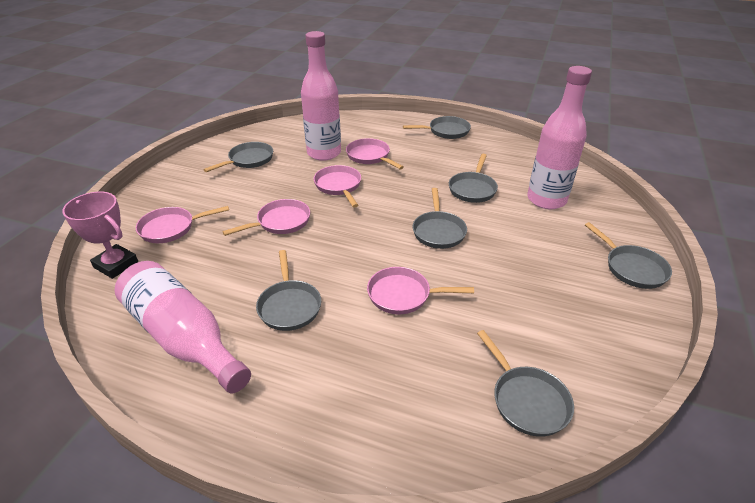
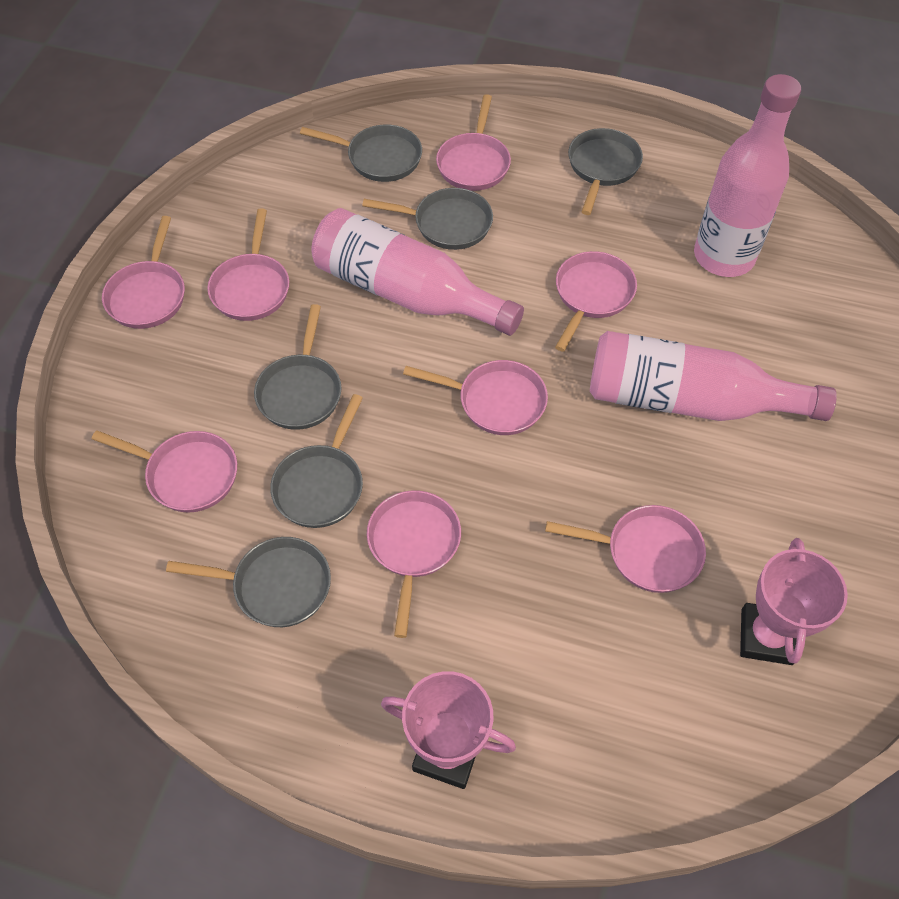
grey pan: [203,142,273,172] [256,250,321,331] [403,116,471,139] [413,188,467,249] [449,154,498,203] [477,330,574,437] [585,222,672,289] = 7 -> [166,537,331,627] [254,304,341,430] [270,394,363,528] [300,125,422,182] [362,188,493,250] [568,128,643,215] = 6
pink pan: [136,206,229,243] [222,199,310,236] [314,165,361,208] [346,138,404,169] [367,267,474,314] = 5 -> [92,430,237,513] [102,216,185,329] [207,208,289,321] [367,490,461,638] [403,360,548,435] [436,94,511,191] [545,505,706,593] [555,251,637,352] = 8
pink trophy: [62,192,138,279] = 1 -> [381,671,516,789] [740,538,848,665] = 2

